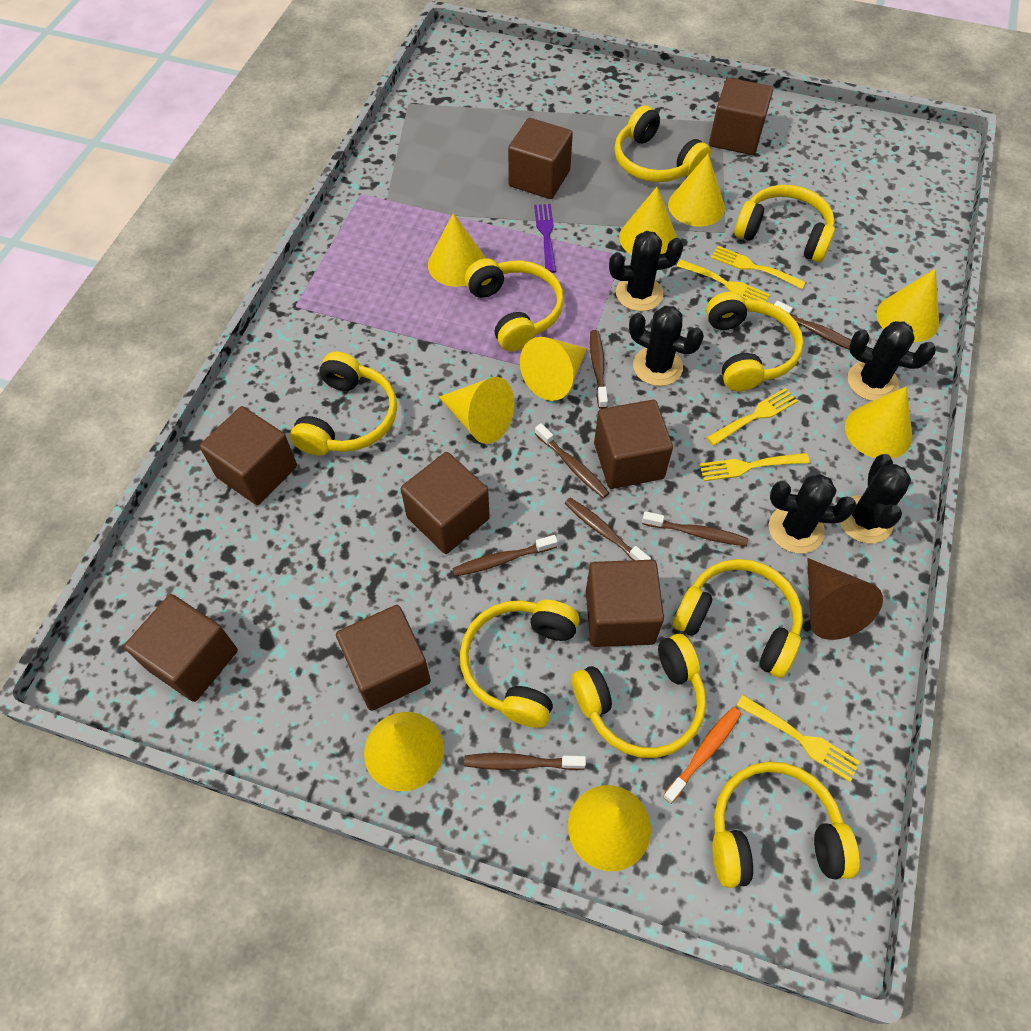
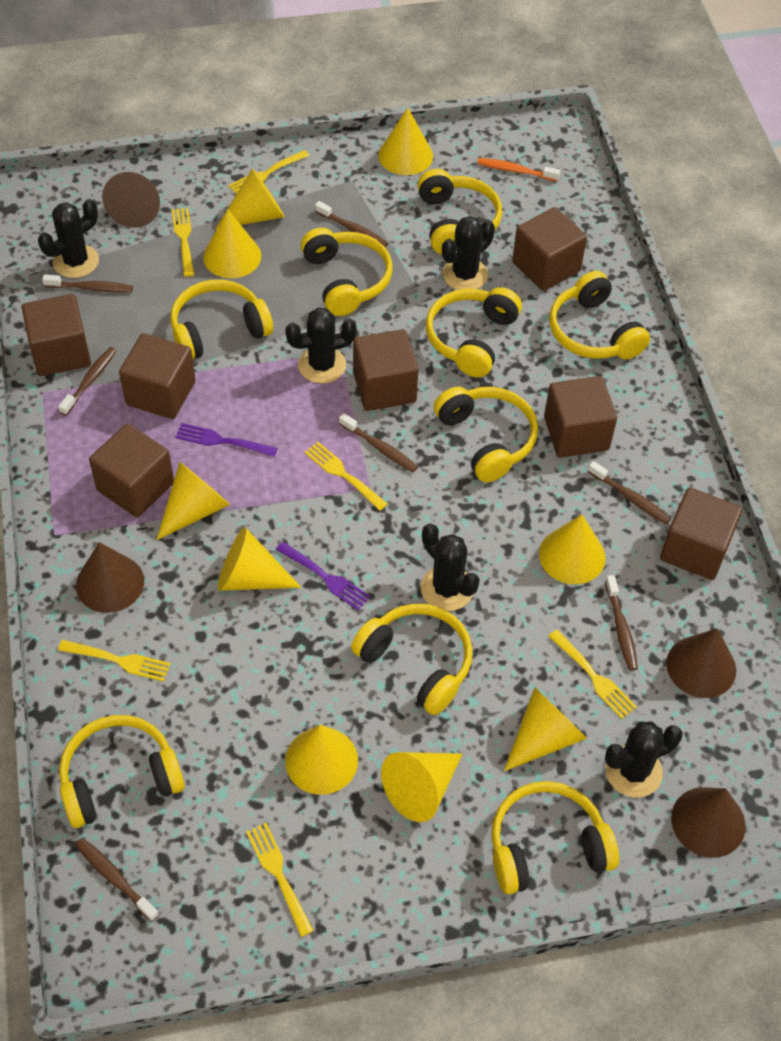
brown cone: [807,558,883,640] = 1 -> [76,542,144,613] [102,172,160,228] [666,628,736,698] [671,787,746,858] = 4
brown cube: [124,594,238,702] [200,406,297,505] [336,605,431,711] [401,452,490,554] [508,118,573,199] [586,560,664,647] [594,400,673,489] [709,78,773,155] = 8 -> [22,294,91,376] [89,423,174,518] [119,333,196,419] [353,329,419,411] [512,207,587,291] [544,376,617,458] [660,487,743,580] = 7
purple fork: [534,204,556,273] = 1 -> [175,423,278,457] [276,542,371,610] = 2
yellow fork: [677,259,770,302] [699,453,810,481] [706,388,798,446] [711,246,806,289] [736,695,860,782] = 5 -> [58,640,171,682] [172,208,194,277] [228,150,310,194] [246,823,314,937] [304,442,388,511] [548,630,637,719] = 6

